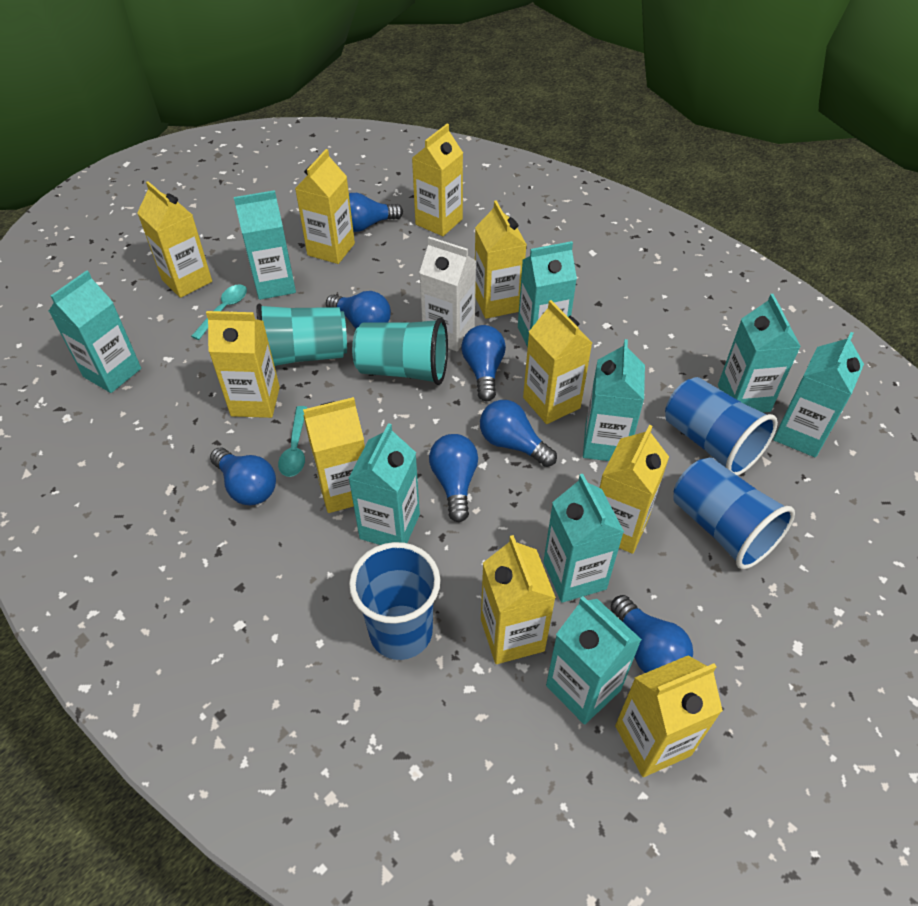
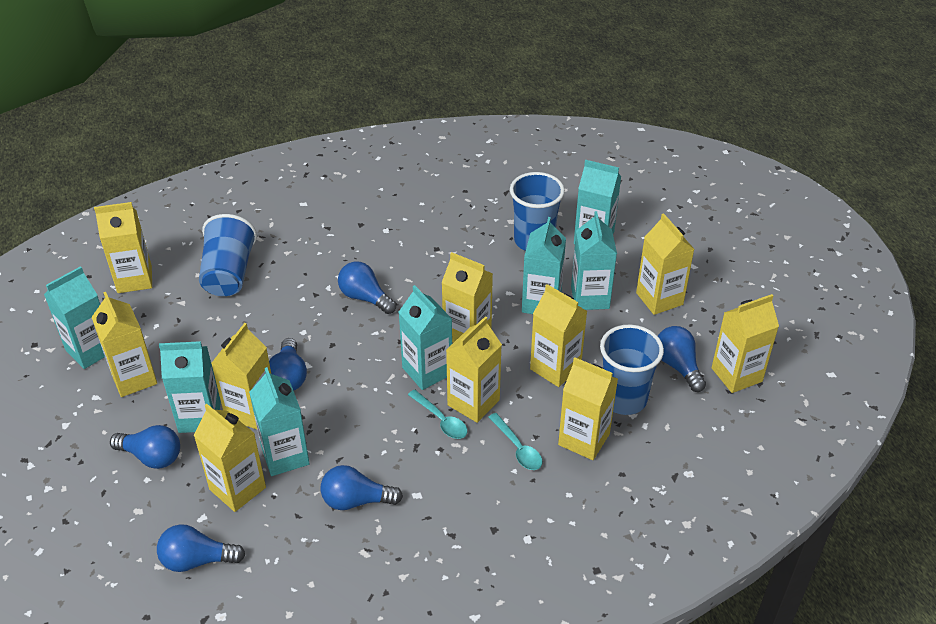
blue light bulb: [210,448,276,505] [326,291,391,329] [349,193,403,232] [429,434,478,522] [462,325,506,401] [480,400,557,467] [611,595,693,673] = 7 -> [110,425,180,469] [157,524,245,572] [269,338,307,391] [320,465,403,510] [338,261,396,314] [658,326,706,392] = 6
turquoise carton: [49,270,141,393] [234,190,296,300] [348,423,420,545] [518,241,577,348] [543,474,624,603] [546,596,642,725] [583,339,645,461] [718,294,801,413] [773,332,864,457] = 9 -> [44,266,105,369] [159,341,221,433] [249,367,310,476] [399,285,452,390] [522,217,566,314] [571,211,617,310] [574,160,621,244] = 7
turquoise cup: [256,303,347,366] [352,318,448,385] = 2 -> none = 0
white carton: [419,237,476,352] = 1 -> none = 0

